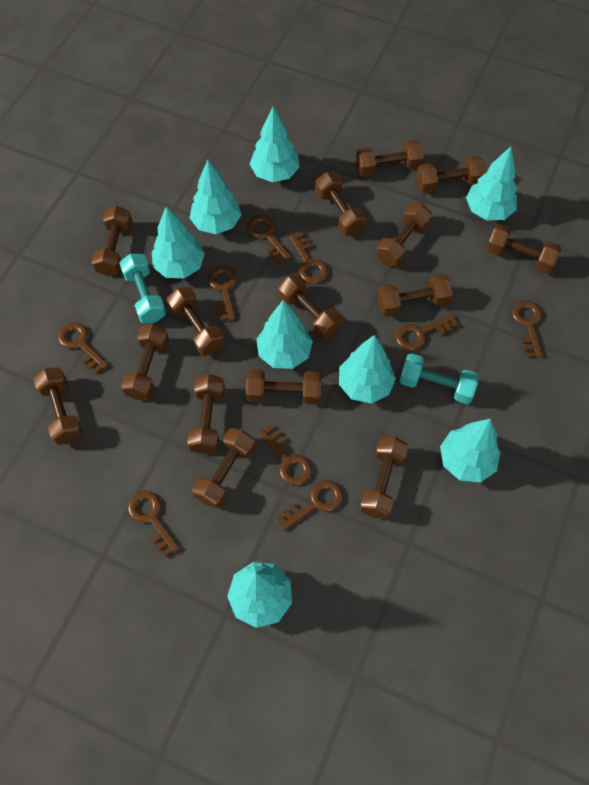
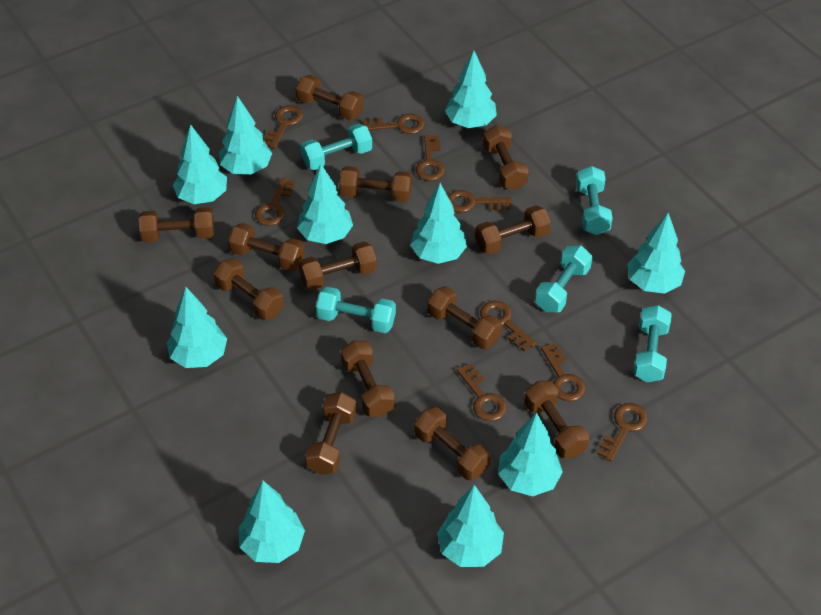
brown dumbbell: [33,367,83,445] [91,206,133,276] [121,324,169,400] [167,287,224,356] [187,374,225,454] [193,428,255,509] [246,369,321,404] [278,274,342,340] [315,172,367,236] [356,140,424,177] [360,436,409,519] [376,203,432,267] [377,274,453,317] [416,156,486,194] [486,224,561,274] = 15 -> [139,207,214,242] [213,258,284,320] [228,223,305,271] [296,75,364,120] [299,241,377,290] [305,392,357,475] [339,166,412,202] [341,341,395,417] [414,407,491,480] [427,286,502,349] [475,205,551,254] [483,125,529,190] [524,381,589,459] = 13
turquoise dumbbell: [119,254,166,323] [400,353,479,404] = 2 -> [300,124,372,170] [316,287,396,333] [535,245,592,312] [576,166,613,235] [633,305,672,382] = 5
turquoise tree: [152,206,205,278] [190,160,241,234] [227,562,292,628] [250,107,299,182] [256,300,313,369] [339,335,396,403] [440,419,500,482] [466,147,517,220] = 8 -> [167,287,227,368] [173,124,227,204] [219,96,272,174] [238,481,305,563] [297,164,353,244] [410,183,467,264] [437,485,504,567] [445,50,497,128] [498,413,563,496] [627,213,685,294] = 10

